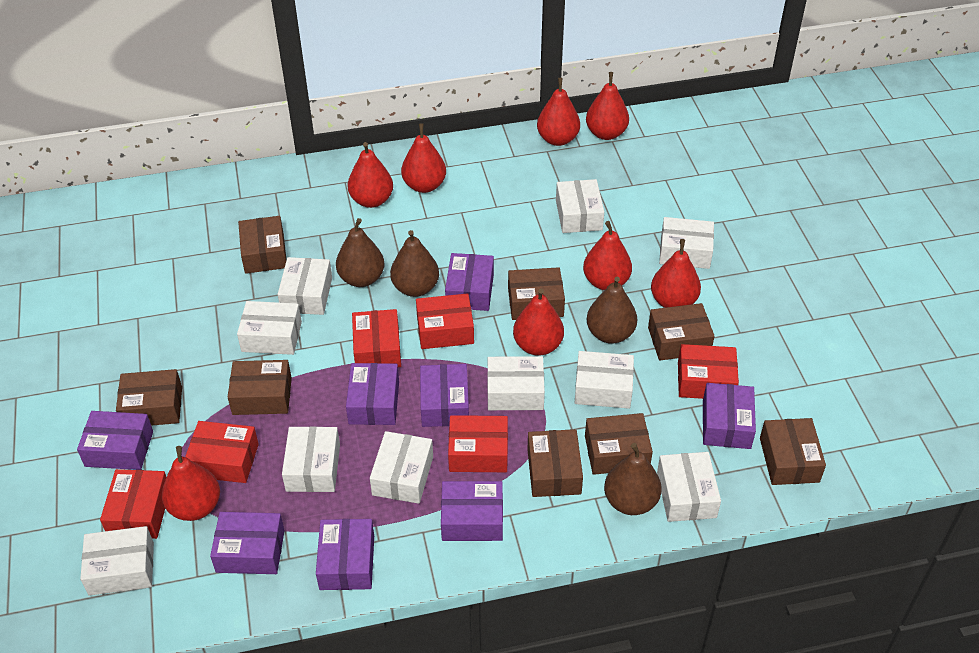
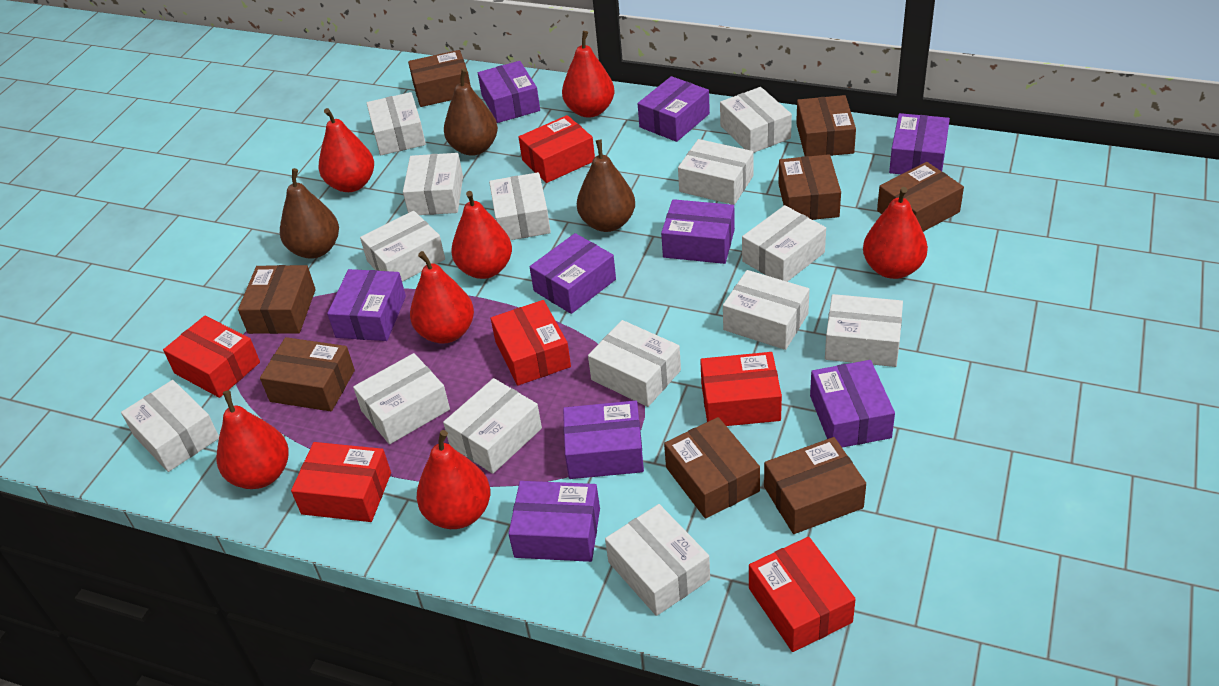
brown pear: [336,218,385,287] [390,230,439,297] [587,277,637,344] [604,443,662,515] = 4 -> [280,168,339,258] [444,69,498,156] [577,140,635,232] = 3
purple box: [77,411,153,470] [210,512,285,574] [316,519,374,590] [346,363,399,425] [420,364,469,427] [441,481,503,541] [445,253,494,311] [703,383,756,449] = 8 -> [327,269,406,341] [478,61,540,123] [508,481,600,562] [530,233,616,314] [563,401,644,479] [638,76,710,142] [661,199,735,264] [810,360,895,447] [889,113,950,174] = 9
red pear: [162,446,220,521] [347,142,393,208] [401,123,446,193] [513,289,564,356] [537,78,580,146] [583,221,632,290] [586,72,629,140] [651,239,701,308] = 8 -> [216,390,289,489] [319,108,374,192] [410,251,474,344] [417,430,490,529] [451,191,512,279] [562,31,614,118] [863,187,928,279] = 7
white box: [80,526,154,596] [237,301,302,355] [278,257,332,315] [282,426,340,492] [370,431,433,504] [487,356,545,410] [556,179,604,233] [575,351,634,409] [657,452,721,522] [659,217,714,269] = 10 -> [121,380,219,472] [353,353,450,444] [360,211,445,282] [367,92,426,155] [403,153,463,215] [443,378,542,474] [489,172,551,240] [588,320,681,407] [605,504,710,616] [678,139,754,205] [720,87,792,153] [723,270,810,350] [742,205,826,282] [825,294,903,367] = 14

